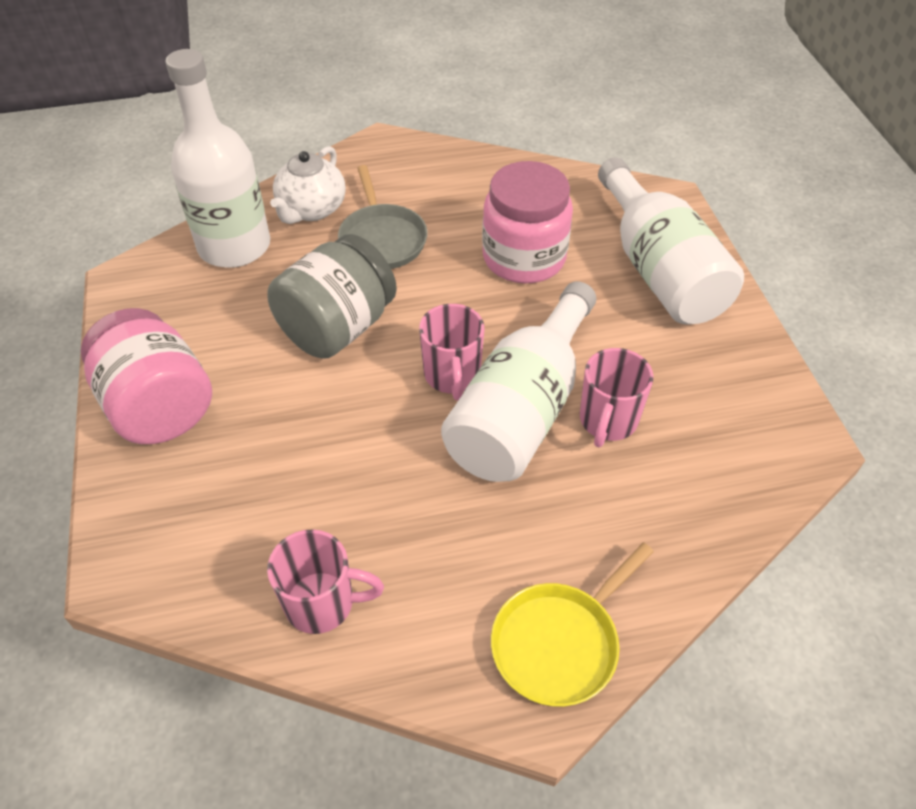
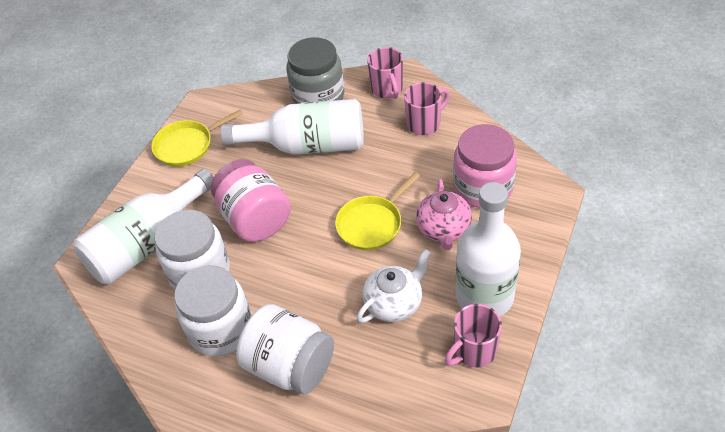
grey pan: [338,165,428,269] = 1 -> none = 0
pink teapot: none = 0 -> [416,179,472,250] = 1
white jar: none = 0 -> [155,210,230,289] [174,265,252,356] [236,304,334,394] = 3
yellow pan: [491,543,654,707] = 1 -> [151,109,243,167] [335,172,420,250] = 2

